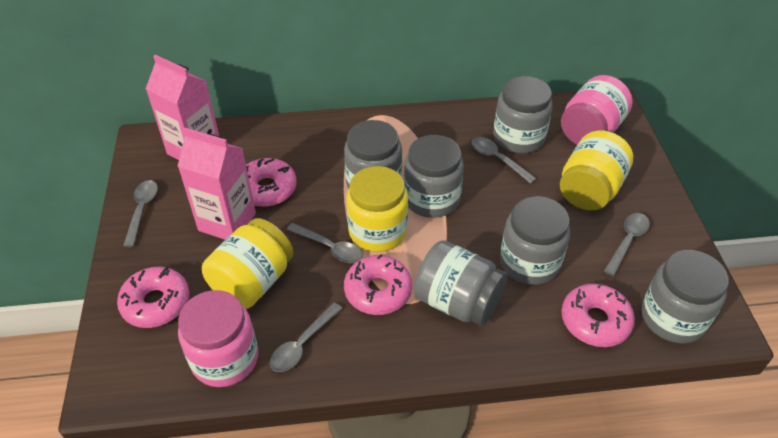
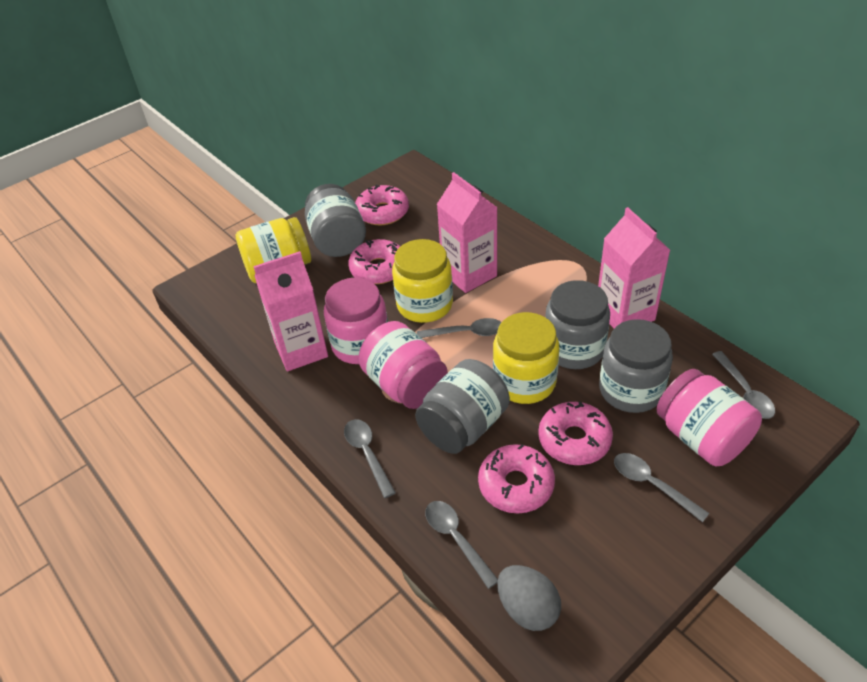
grey egg: none = 0 -> [497,565,561,631] = 1
grey jar: [344,120,402,189] [404,135,464,218] [414,240,507,326] [493,76,553,154] [500,196,570,285] [641,250,729,343] = 6 -> [305,184,366,257] [415,359,510,454] [545,280,610,369] [599,319,673,413] = 4
pink carton: [146,55,219,160] [178,128,256,240] = 2 -> [253,251,328,371] [437,172,498,293] [598,207,670,328] = 3
pink jar: [178,290,258,387] [561,75,633,145] = 2 -> [324,278,388,364] [358,321,448,409] [657,369,762,467] = 3

